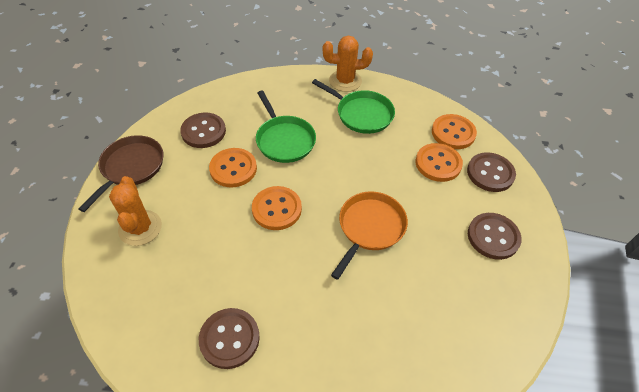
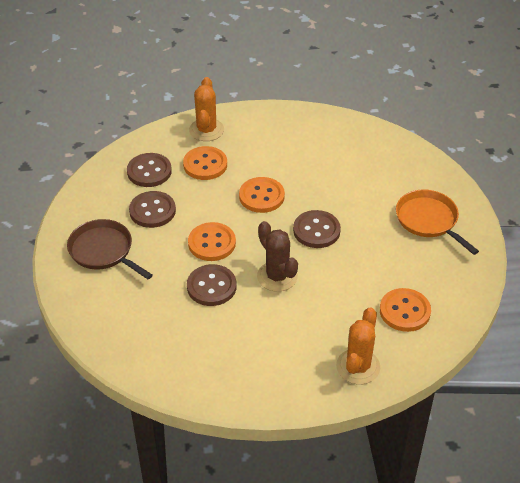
brown cactus: none = 0 -> [257,221,298,292] = 1
green pan: [256,91,316,163] [312,79,395,134] = 2 -> none = 0

